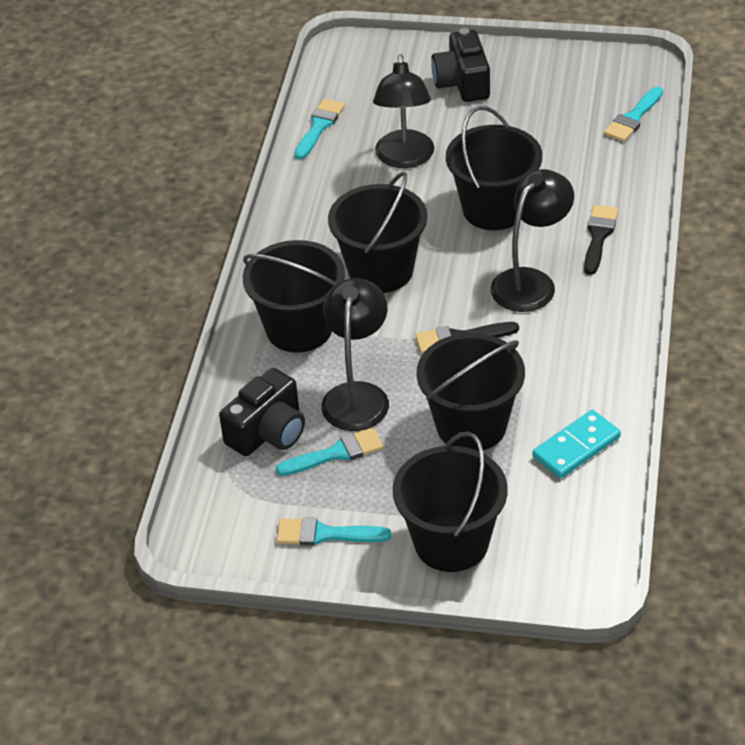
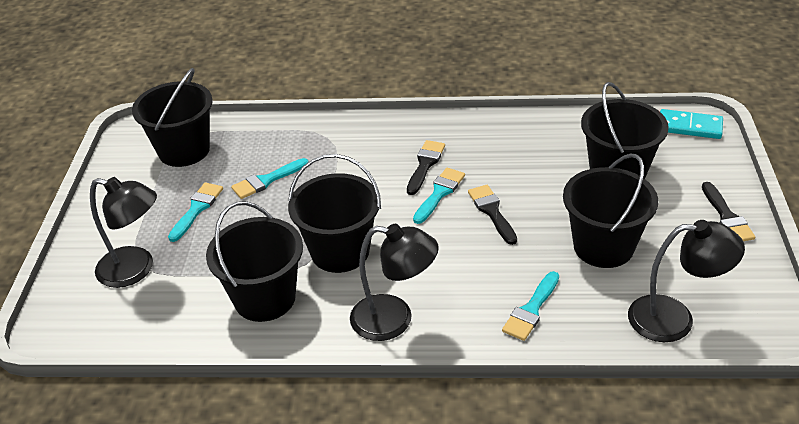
black brush: [415,322,519,354] [584,205,618,275] = 2 -> [407,140,445,195] [468,185,517,245] [702,182,755,241] = 3
black camera: [219,368,305,456] [431,28,490,102] = 2 -> none = 0

